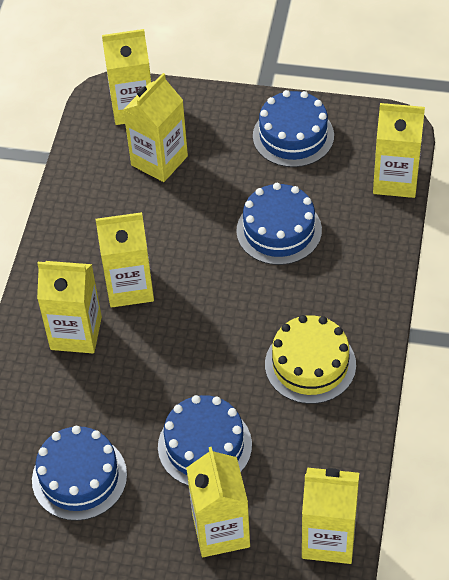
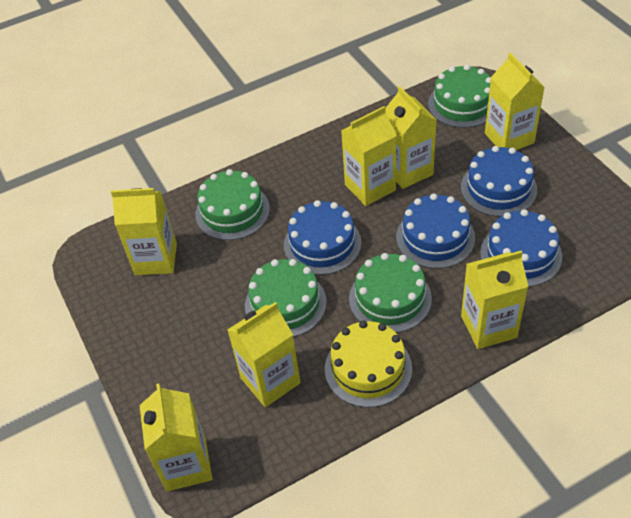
green cake: none = 0 -> [195,169,270,240] [245,259,327,337] [349,253,432,333] [428,65,491,128] = 4

